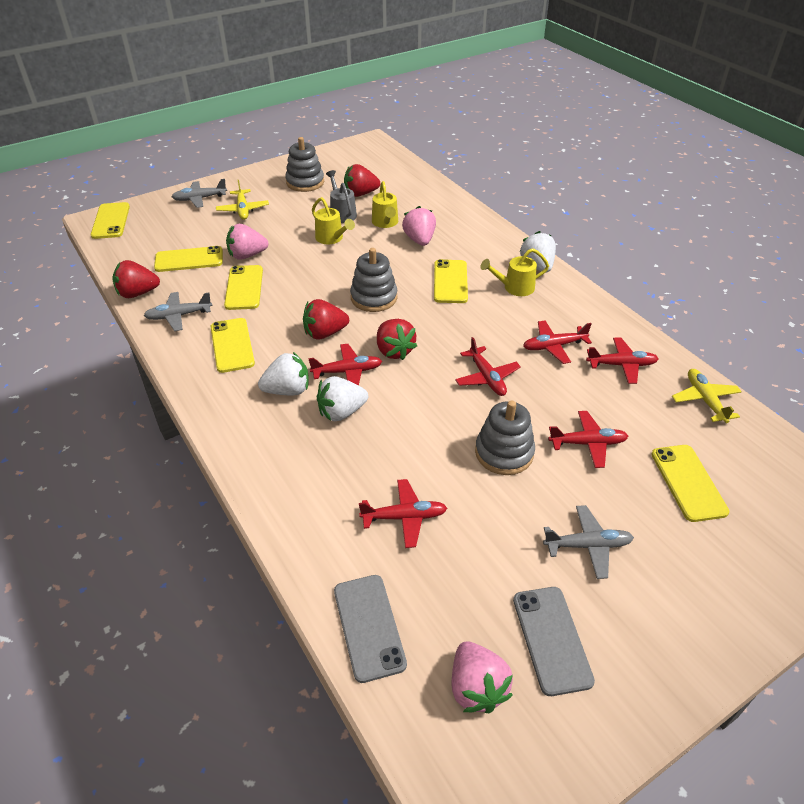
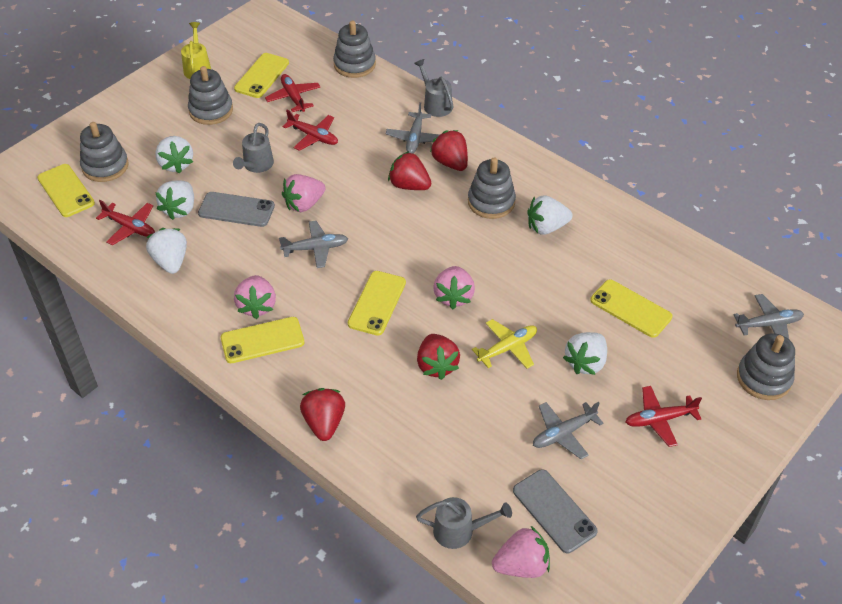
grey plane: [144,292,212,331] [172,179,227,208] [543,505,634,579] = 3 -> [279,221,348,268] [386,102,439,154] [533,402,603,459] [733,294,804,339] = 4
grey stacking toy: [285,137,324,192] [350,248,397,312] [475,400,535,475] = 3 -> [80,122,129,182] [188,66,233,125] [333,21,376,78] [468,158,516,219] [737,333,795,400] = 5
grey watering can: [326,170,357,223] = 1 -> [233,123,274,173] [414,59,454,117] [416,497,512,549] = 3
pink strawberry: [226,224,268,260] [402,206,436,246] [452,641,513,713] = 3 -> [234,275,276,319] [282,174,326,212] [433,266,475,309] [492,526,550,578] = 4
red plane: [308,344,382,385] [359,479,447,548] [455,337,521,396] [523,320,592,364] [548,411,628,468] [586,338,659,384] = 6 -> [96,200,155,245] [265,74,320,112] [282,110,338,151] [626,386,702,447] = 4
white strawberry: [258,352,309,395] [317,376,368,421] [519,231,556,273] = 3 -> [146,228,187,274] [155,136,193,174] [155,180,194,220] [527,196,573,234] [563,332,607,375] = 5
yellow phone: [91,202,130,239] [154,246,223,272] [211,318,255,373] [224,265,263,310] [434,259,468,303] [651,445,729,522] = 6 -> [37,164,95,217] [221,317,304,363] [234,53,289,98] [348,271,406,335] [590,279,672,338] = 5
yellow plane: [216,180,269,220] [672,369,742,423] = 2 -> [472,319,537,369] = 1
yellow watering can: [312,197,355,244] [372,181,398,228] [480,248,549,296] = 3 -> [181,22,211,79] = 1

